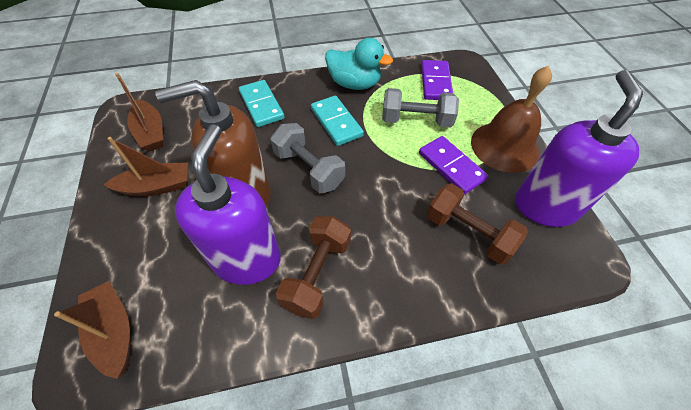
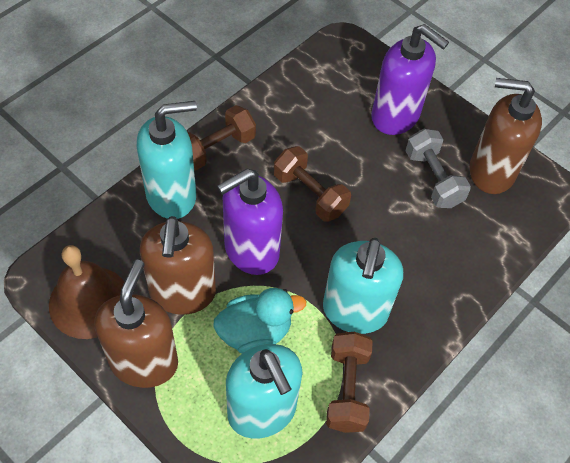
brown boat: [54,281,131,379] [103,137,188,197] [115,73,163,151] = 3 -> none = 0
brown dumbbell: [276,216,351,319] [427,183,528,264] = 2 -> [187,105,256,171] [274,146,351,222] [326,332,373,433] = 3
brown soap dispenser: [155,80,271,207] = 1 -> [94,260,178,388] [140,216,216,315] [469,78,542,194] = 3
grey dumbbell: [270,123,345,193] [382,88,459,128] = 2 -> [406,129,471,208] = 1
purple domino: [419,136,489,194] [421,60,453,100] = 2 -> none = 0
turquoise domino: [239,80,284,127] [311,95,364,146] = 2 -> none = 0
turquoise soap dispenser: none = 0 -> [137,101,197,219] [226,344,302,439] [323,238,403,334] = 3

